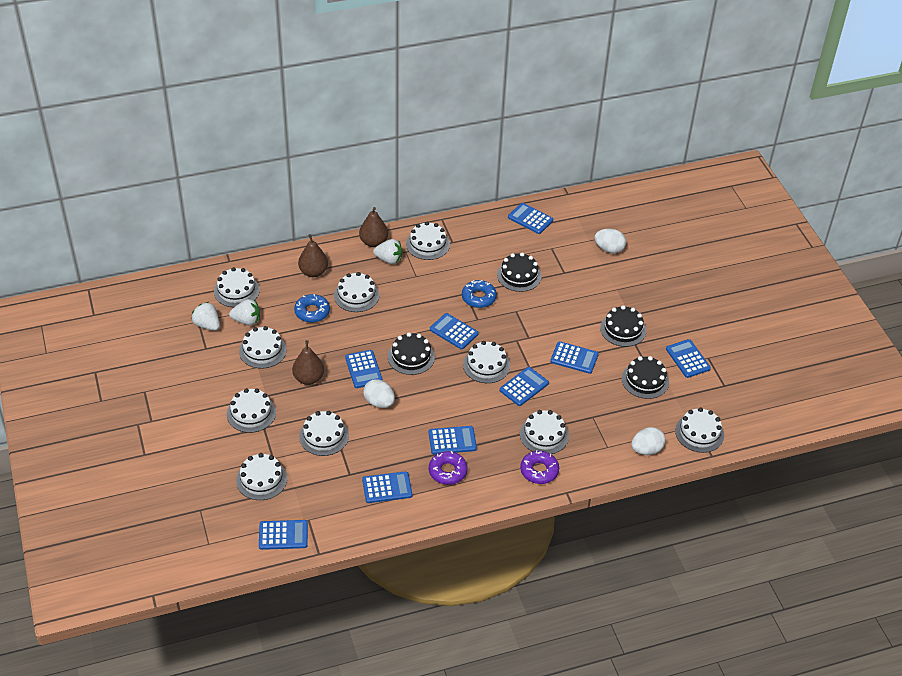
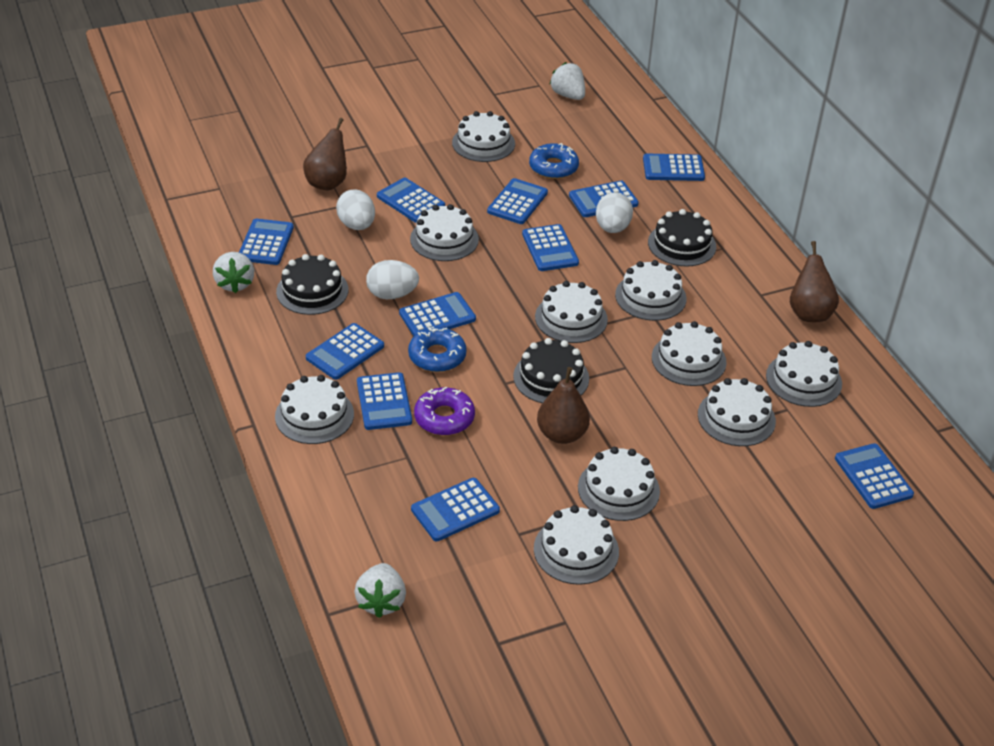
black cake: [388,332,435,375] [497,252,542,292] [600,305,646,347] [622,356,669,399] = 4 -> [276,254,348,315] [513,338,589,403] [648,209,716,267] = 3
blue calculator: [259,520,308,550] [345,350,383,388] [362,471,412,503] [429,426,477,455] [430,313,479,349] [499,367,549,406] [508,203,553,234] [550,341,599,374] [666,339,711,378] = 9 -> [239,218,294,265] [306,323,384,380] [357,372,412,430] [377,178,445,223] [399,292,476,336] [411,478,500,541] [487,178,548,224] [522,224,579,271] [569,181,639,217] [643,154,705,181] [835,443,914,509] = 11
purple donut: [429,451,468,485] [520,450,559,484] = 2 -> [414,387,475,435] = 1

